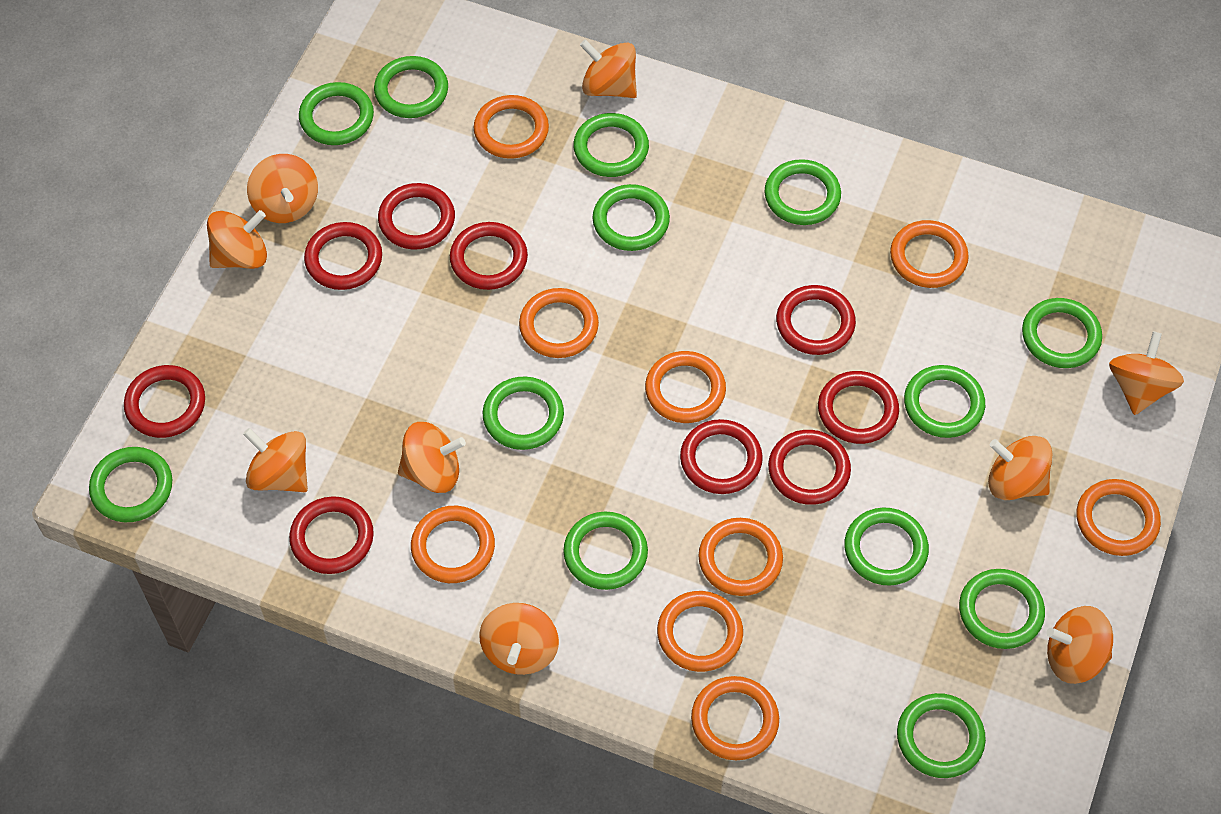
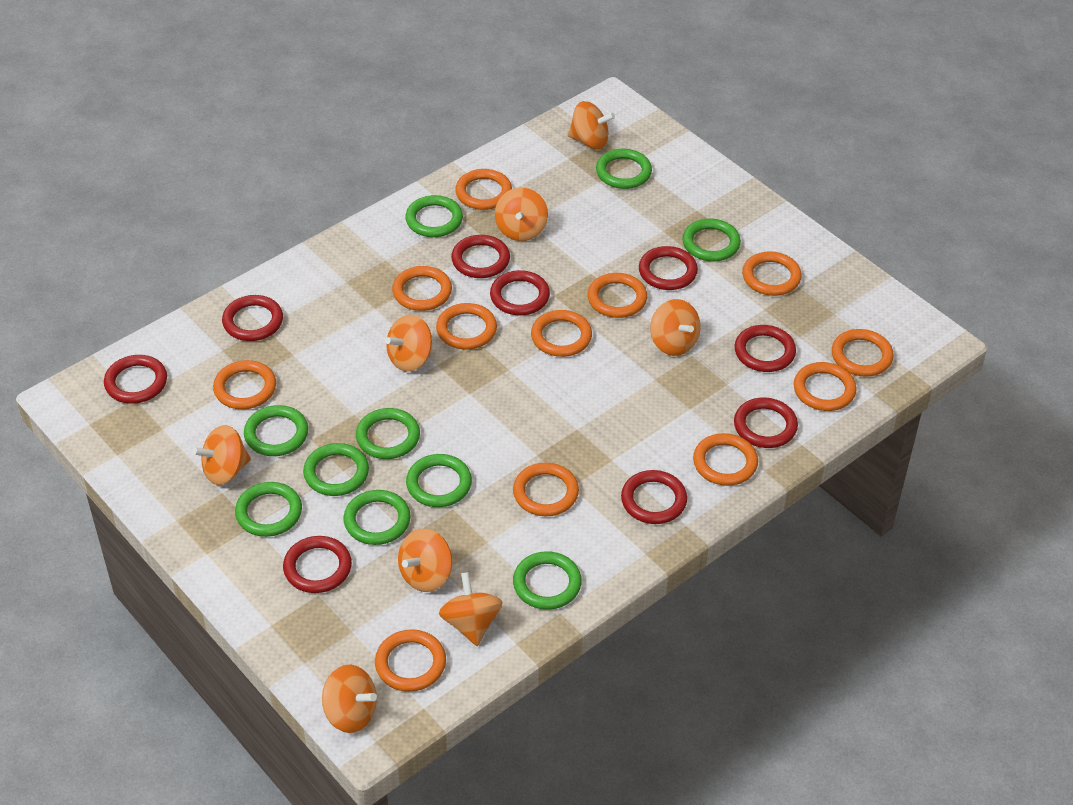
green ring: [89,447,172,522] [299,82,374,145] [374,56,448,118] [483,377,564,450] [563,512,648,590] [573,113,649,177] [593,184,670,251] [765,159,841,225] [844,508,929,586] [897,693,986,778] [904,365,985,438] [959,569,1045,649] [1022,298,1102,368] = 13 -> [235,482,302,537] [244,405,308,456] [303,443,369,496] [343,490,411,545] [356,408,420,459] [405,195,463,237] [406,454,472,507] [513,551,582,610] [596,149,652,189] [682,219,741,262] = 10
orange ring: [411,506,495,583] [474,95,549,159] [519,288,599,358] [645,351,726,423] [657,591,743,672] [691,676,779,760] [698,518,783,596] [890,220,969,288] [1077,479,1161,556] = 9 -> [213,360,276,409] [375,629,446,692] [392,266,452,311] [436,303,497,350] [455,169,512,210] [513,463,579,516] [531,310,592,357] [588,273,647,318] [693,433,758,486] [742,251,802,296] [794,362,856,411] [832,329,894,377] = 12
orange spinning top: [207,210,267,269] [243,428,308,492] [247,154,318,223] [398,422,466,493] [479,603,559,675] [580,39,637,98] [988,436,1053,500] [1046,606,1113,684] [1109,332,1184,415] = 9 -> [192,425,251,485] [322,665,377,733] [385,315,432,372] [398,529,452,592] [439,572,503,646] [495,188,548,241] [568,101,615,149] [650,299,701,356] = 8

